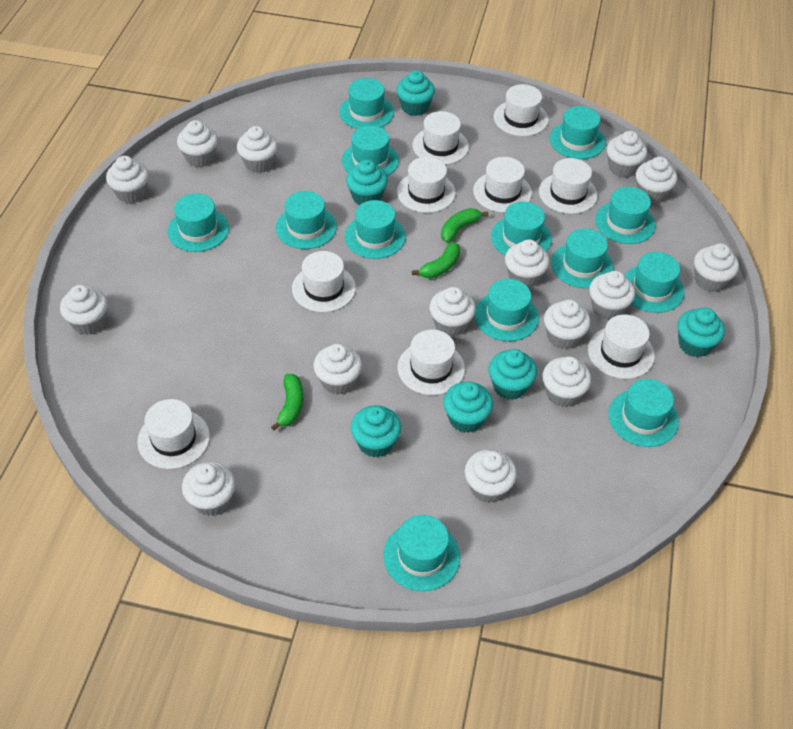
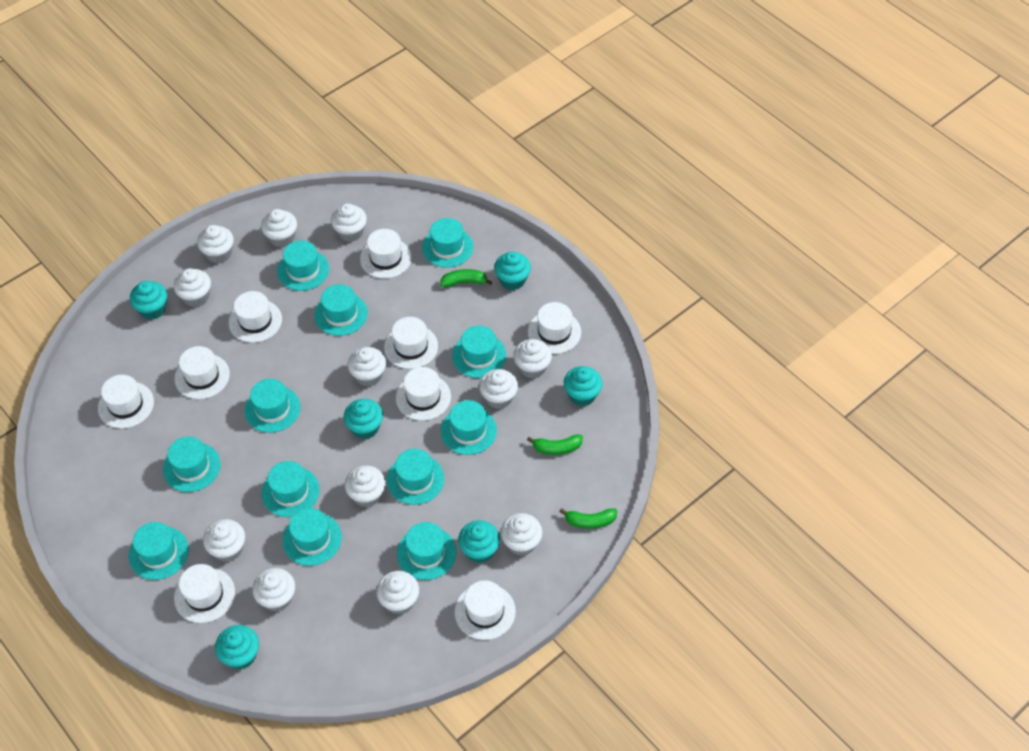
turquoise hat: [167,193,229,252] [276,191,337,249] [339,78,394,129] [342,125,399,176] [344,200,406,259] [383,515,460,591] [474,279,539,342] [491,202,552,255] [550,106,606,159] [551,228,614,288] [595,187,656,244] [608,379,679,447] [624,252,684,313] = 13 -> [129,522,189,580] [163,436,221,492] [245,379,300,433] [262,461,320,517] [277,240,329,291] [282,508,342,566] [315,284,368,336] [387,449,444,505] [397,522,456,580] [422,218,473,268] [441,400,497,455] [452,326,506,378] = 12
white cupcake: [60,285,108,335] [106,156,149,203] [177,120,218,167] [182,462,235,516] [237,126,278,173] [313,344,362,395] [429,287,476,337] [465,449,517,503] [505,239,550,288] [542,356,591,407] [544,299,591,349] [589,271,635,320] [607,131,647,177] [636,157,677,204] [694,243,739,292] = 15 -> [174,268,211,307] [197,225,234,263] [203,519,245,562] [252,568,295,611] [261,209,297,247] [331,203,367,242] [345,465,386,507] [348,347,386,387] [376,571,419,614] [479,369,518,409] [501,513,543,556] [513,339,552,378] = 12

